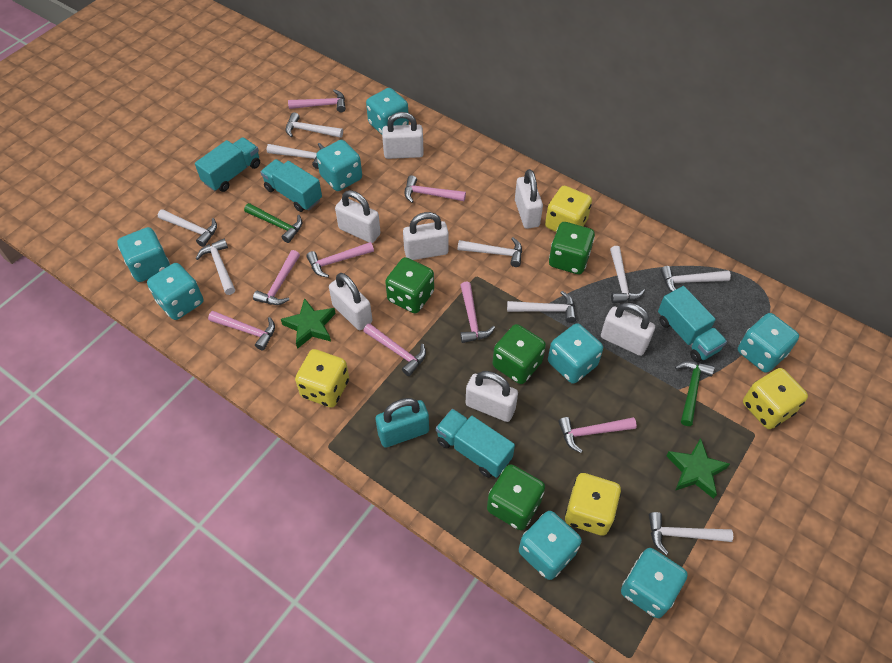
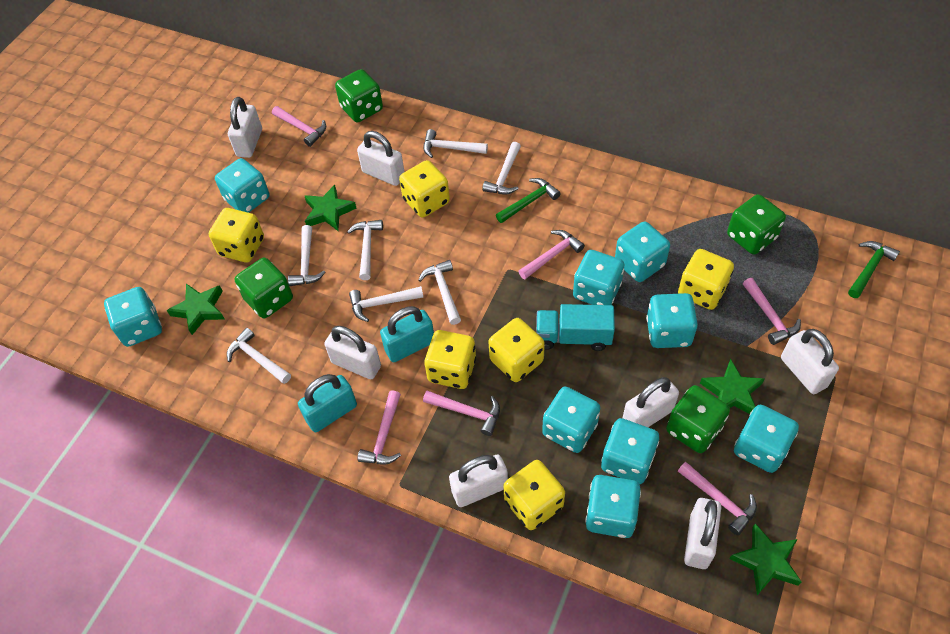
green star: [281,298,336,349] [666,438,730,499] = 2 -> [167,284,225,335] [305,184,357,231] [700,359,764,414] [729,523,802,595] = 4
pink hammer: [208,311,275,351] [253,250,300,305] [288,89,346,112] [306,242,374,278] [363,323,426,376] [405,175,466,203] [460,282,495,343] [558,417,637,453] = 8 -> [272,106,326,147] [357,390,401,464] [423,391,500,436] [518,230,585,279] [678,462,757,536] [743,278,801,345] = 6
turquoise dice: [117,227,170,282] [147,263,203,320] [316,140,362,191] [366,88,409,135] [519,511,582,580] [548,323,603,384] [621,548,688,618] [738,313,799,373] = 8 -> [104,287,162,347] [215,158,270,213] [542,387,600,453] [573,250,624,305] [585,475,641,538] [601,418,659,484] [615,221,670,282] [646,293,698,348] [734,405,799,473] = 9
turquoise padlock: [376,398,429,448] = 1 -> [298,374,357,432] [380,306,434,362] = 2
turquoise truck: [195,137,260,192] [260,159,322,212] [436,409,515,478] [658,286,727,362] = 4 -> [536,304,615,351] = 1
white hammer: [158,209,217,247] [196,239,235,295] [267,143,325,169] [285,112,343,138] [458,237,522,267] [507,291,576,323] [610,246,645,303] [649,512,733,555] [660,266,731,292] = 9 -> [227,328,291,384] [288,225,326,286] [347,220,383,280] [349,286,424,322] [418,260,461,325] [423,129,488,158] [482,142,521,195] = 7
yellow dice: [295,349,349,408] [545,186,592,232] [565,473,621,536] [743,368,808,429] = 4 -> [209,208,264,262] [399,160,450,218] [424,330,476,389] [488,318,545,382] [503,460,565,530] [678,249,734,310] = 6

